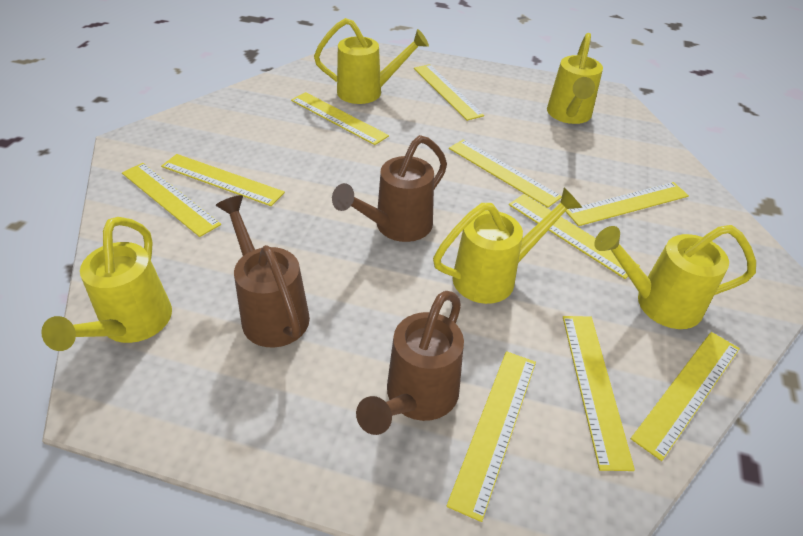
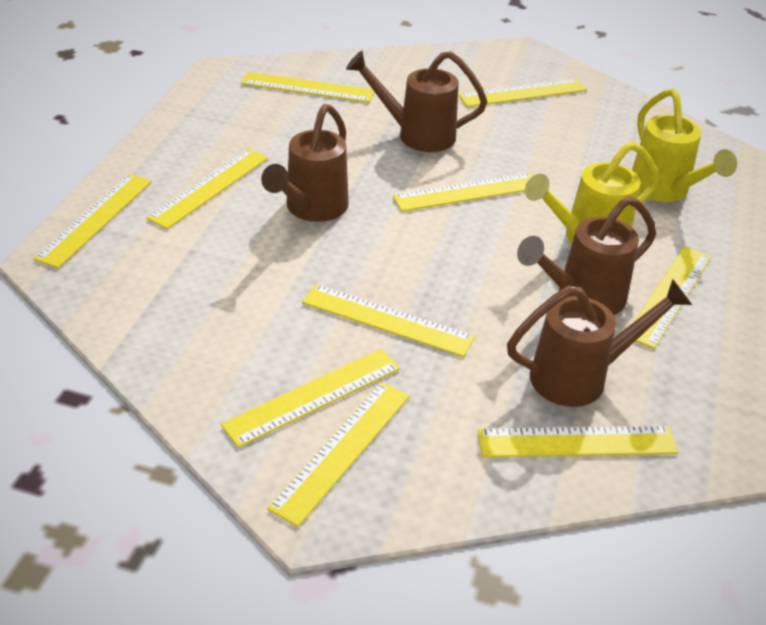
brown watering can: [216,195,310,348] [332,135,447,242] [356,291,464,435] = 3 -> [261,104,349,222] [346,51,487,152] [507,279,692,407] [517,196,656,315] = 4
yellow watering can: [41,217,172,351] [314,18,429,104] [433,188,582,304] [547,33,603,124] [594,225,756,329] = 5 -> [525,141,659,244] [632,89,737,202] = 2

